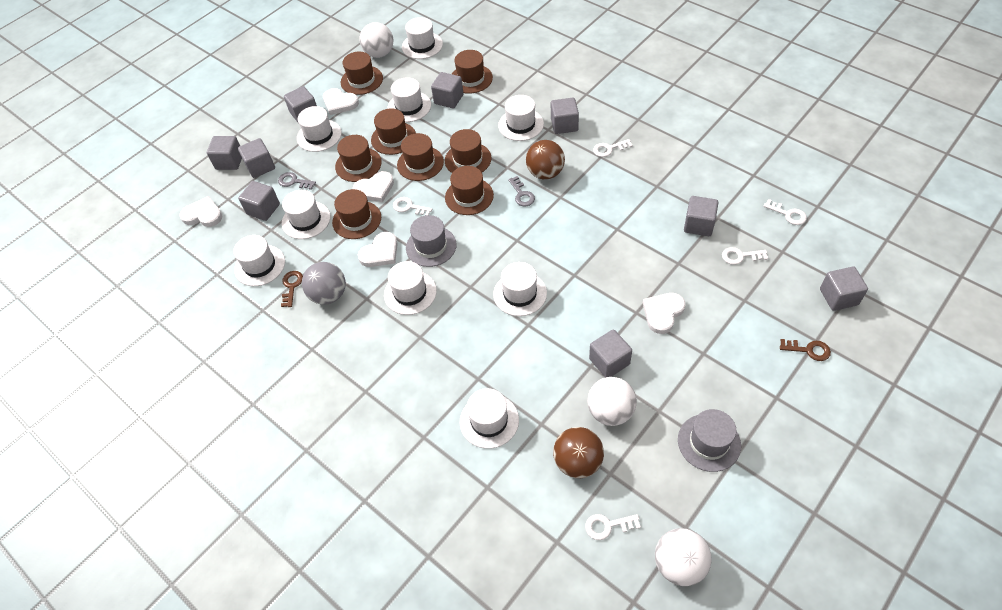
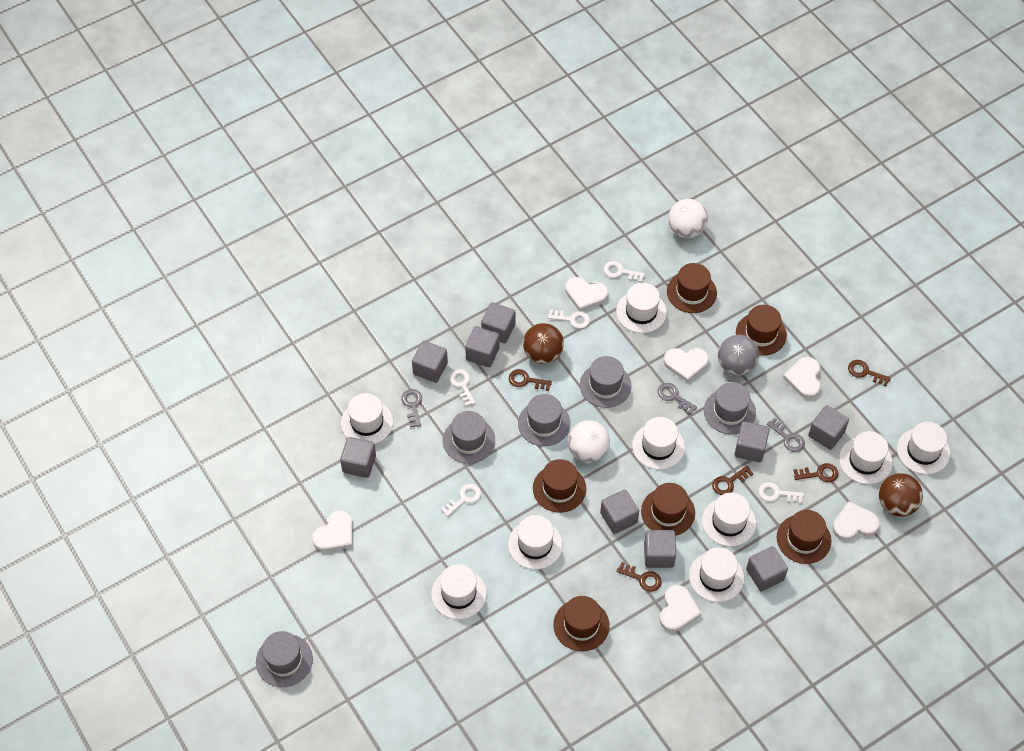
brown hat: [332,189,381,239] [335,135,382,182] [341,52,383,95] [371,108,416,155] [397,133,444,181] [445,129,492,173] [445,166,494,215] [452,50,493,94] = 8 -> [533,459,586,513] [553,596,610,651] [641,483,695,536] [667,263,717,313] [736,305,787,355] [777,510,831,564] = 6
brown key: [281,271,303,307] [780,339,831,361] = 2 -> [509,369,552,391] [617,562,662,592] [712,466,754,495] [793,463,839,482] [848,360,891,386] = 5
grey hat: [406,215,457,267] [678,409,741,472] = 2 -> [256,631,313,687] [443,411,495,463] [518,394,570,446] [580,356,632,408] [704,382,756,434] = 5
grey key: [278,172,316,190] [508,176,535,206] = 2 -> [401,389,422,427] [658,383,697,414] [767,417,805,452] = 3
white ball: [360,22,393,58] [587,377,637,426] [655,528,712,586] = 3 -> [567,420,610,463] [668,199,708,238] = 2
white heart: [179,196,222,227] [323,88,359,115] [353,171,394,202] [358,232,398,267] [643,293,686,334] = 5 -> [312,510,353,552] [565,277,608,311] [660,585,702,632] [664,348,709,383] [783,357,821,399] [832,501,880,540] = 6

